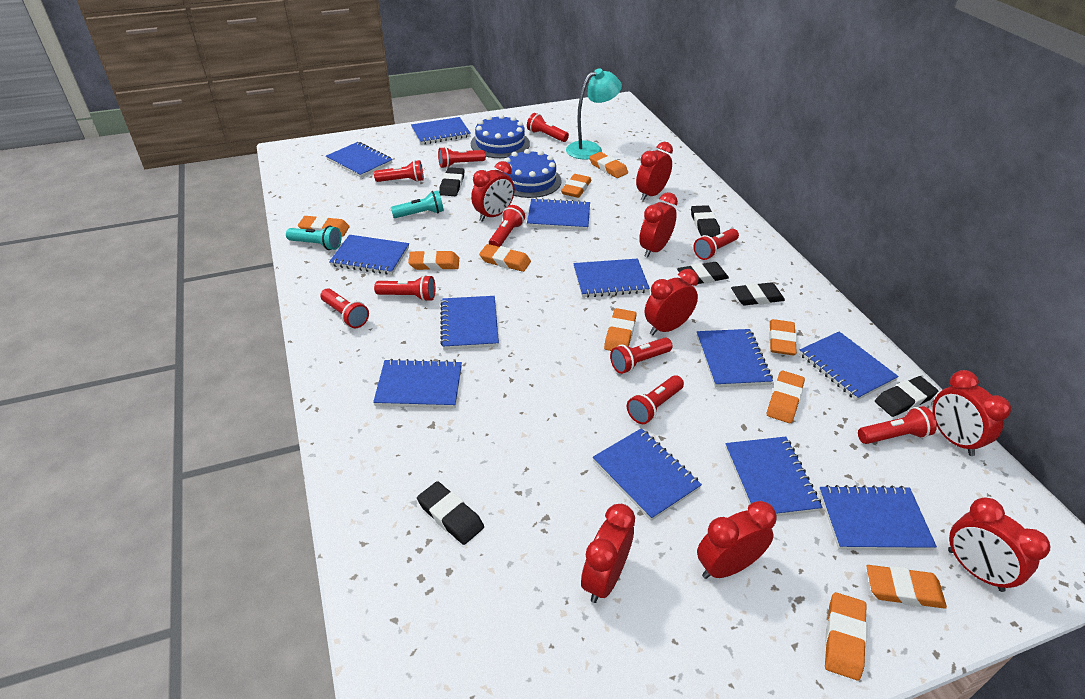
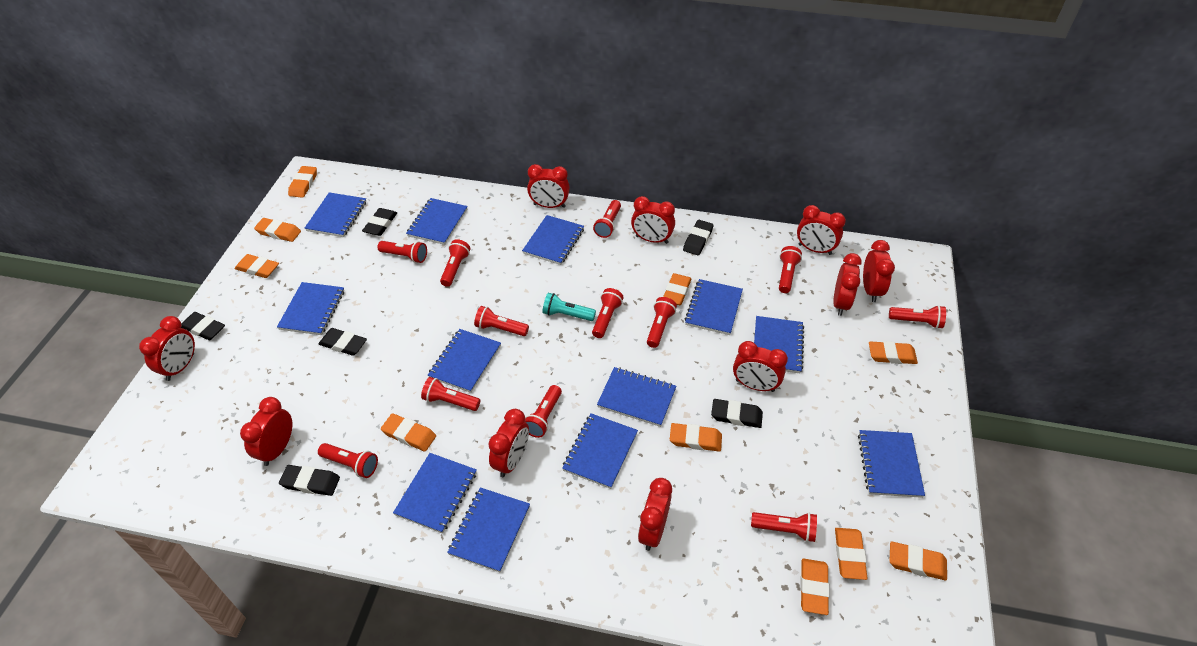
blue cake: [471,114,530,158] [503,149,562,198] = 2 -> none = 0
red clock: [471,161,515,222] [581,504,635,603] [636,142,673,201] [639,192,678,258] [645,269,698,335] [697,501,777,579] [932,370,1011,456] [948,498,1050,592] = 8 -> [139,316,195,381] [240,397,292,466] [488,409,529,477] [527,164,570,208] [631,196,675,244] [638,478,672,551] [733,341,788,392] [797,205,846,255] [833,253,862,316] [863,240,895,302] = 10
red flashlight: [320,289,369,328] [374,160,424,182] [374,275,435,301] [438,147,486,168] [489,205,525,247] [527,113,569,142] [610,337,673,374] [627,375,684,424] [693,228,739,260] [858,406,937,444] = 10 -> [318,443,378,478] [377,241,427,263] [421,377,480,411] [440,239,470,287] [474,306,529,336] [525,385,562,438] [592,288,624,338] [593,200,621,238] [647,297,677,348] [751,512,817,542] [779,246,802,293] [889,305,946,329] = 12
turquoise flashlight: [286,226,341,250] [391,191,444,218] = 2 -> [542,293,596,321] = 1
turquoise lamp: [566,68,622,160] = 1 -> none = 0

